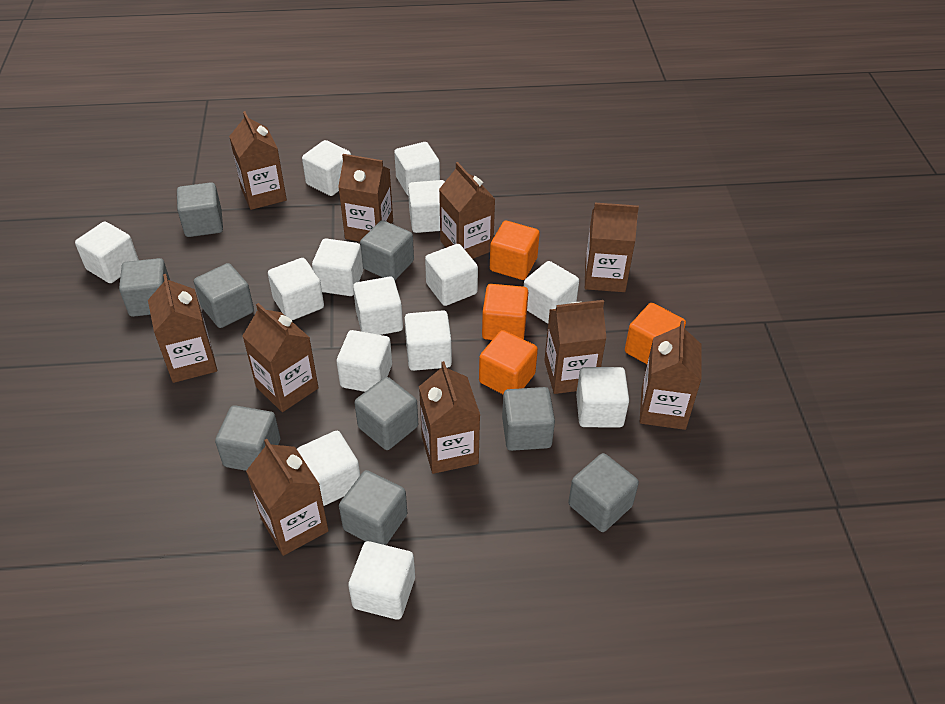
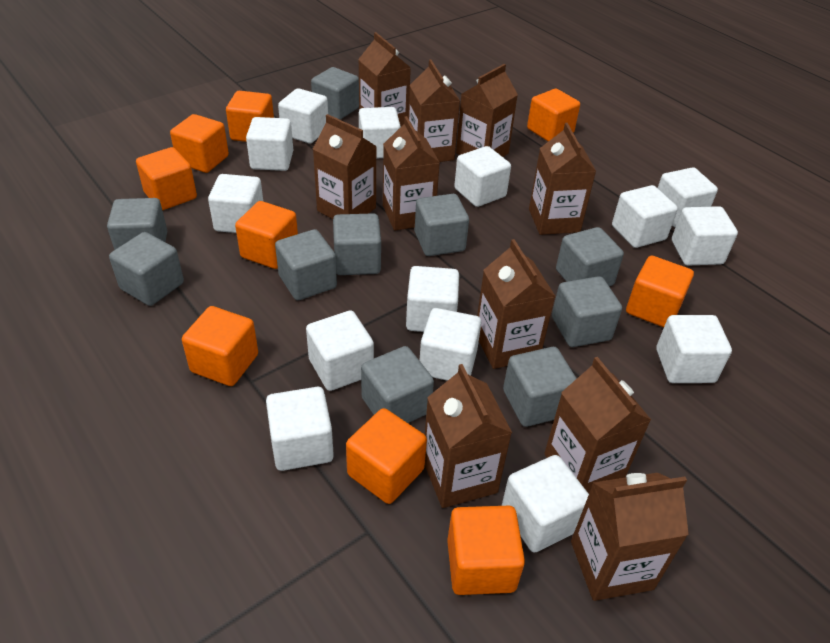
grey cube: [119,258,170,317] [177,182,223,237] [194,263,254,328] [215,405,280,471] [339,470,407,545] [355,377,418,450] [360,220,414,280] [502,387,555,451] [568,453,639,532] = 9 -> [107,198,167,250] [109,232,184,306] [275,229,337,300] [311,67,359,120] [333,213,381,275] [361,346,434,423] [415,194,469,256] [503,347,577,427] [552,276,622,347] [556,227,624,286] = 10
orange cube: [479,330,538,394] [482,284,528,340] [490,221,540,280] [625,303,686,364] = 4 -> [136,147,197,210] [170,114,229,173] [182,306,258,386] [226,91,274,142] [235,201,298,269] [346,408,427,504] [447,506,525,595] [527,89,580,141] [626,256,694,327] = 9

